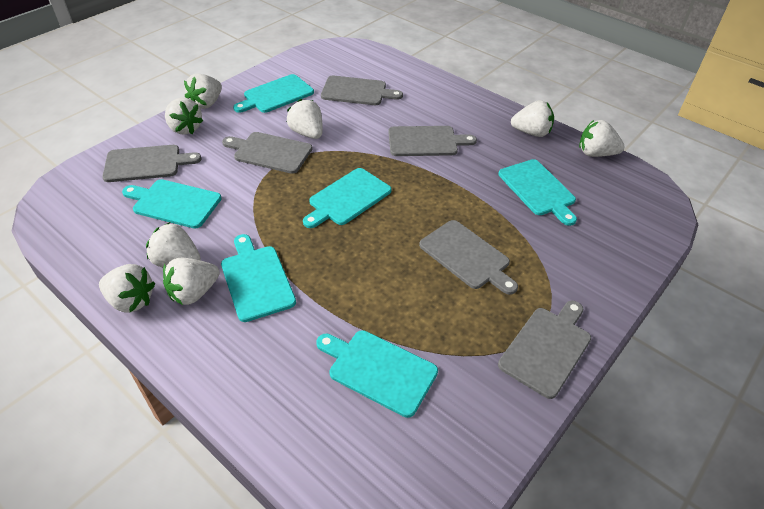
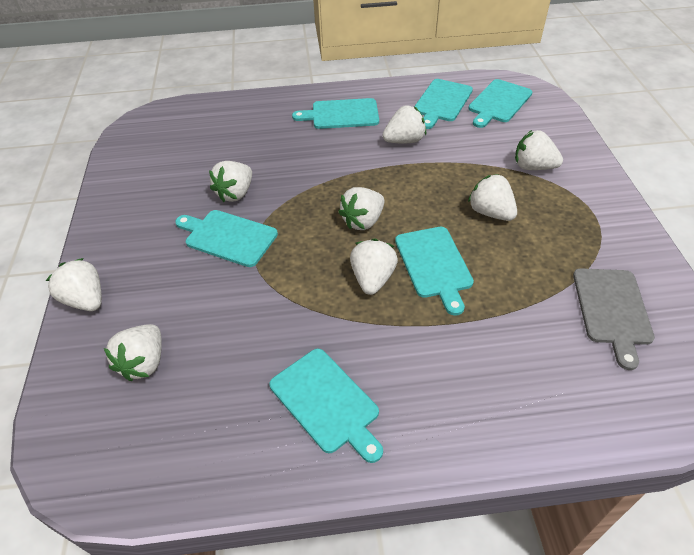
grey cutting board: [102,145,202,182] [222,132,312,174] [321,75,403,105] [388,126,477,156] [419,220,518,295] [498,301,591,399] = 6 -> [573,268,655,370] = 1

